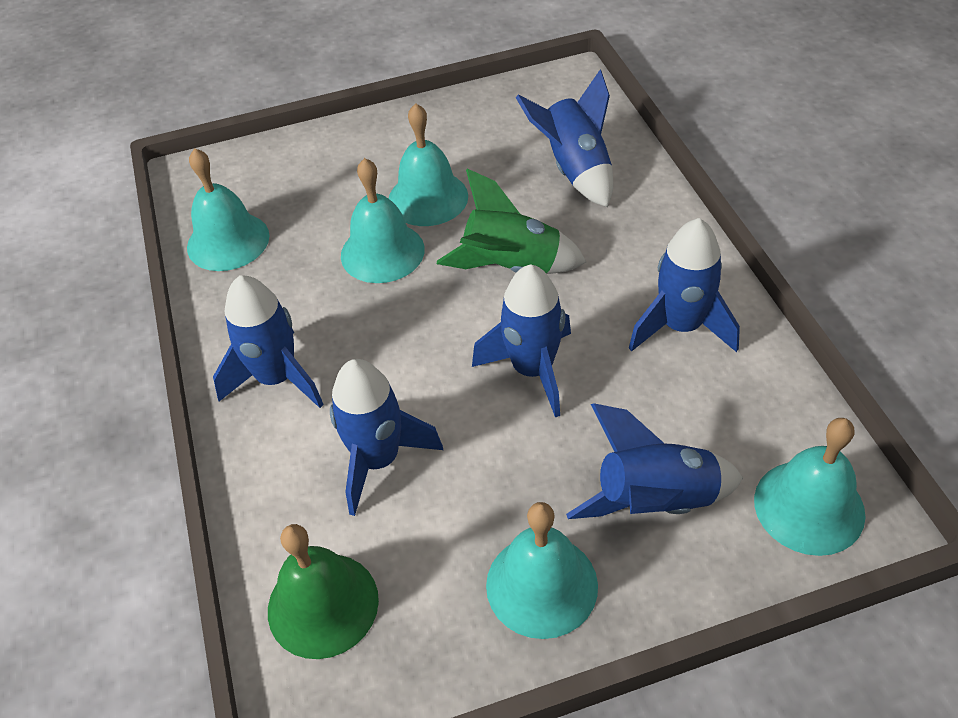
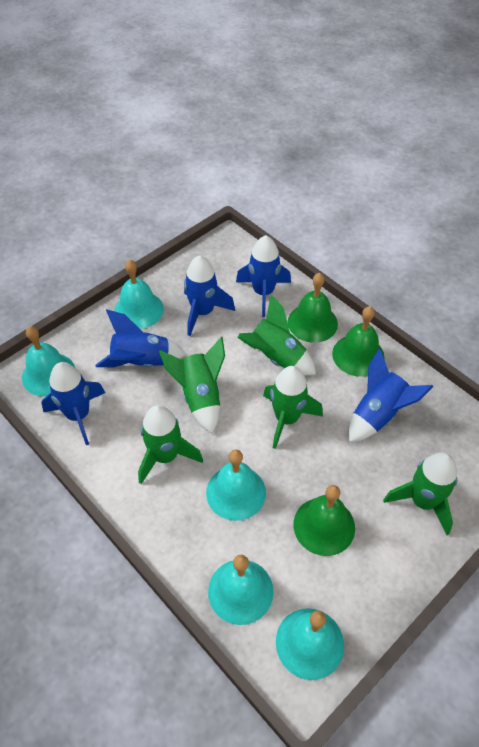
blue rocket: [213,275,324,408] [330,359,443,516] [472,264,571,418] [515,70,613,207] [566,403,743,519] [629,218,740,352] = 6 -> [41,362,105,445] [96,309,186,367] [184,255,235,336] [236,235,291,317] [348,349,434,442] = 5
green bell: [268,524,379,659] = 1 -> [288,273,338,343] [293,485,355,556] [332,306,385,377] = 3
green rocket: [437,169,586,274] = 1 -> [138,405,203,484] [159,337,225,433] [237,295,316,375] [263,366,323,449] [383,452,457,535] = 5

